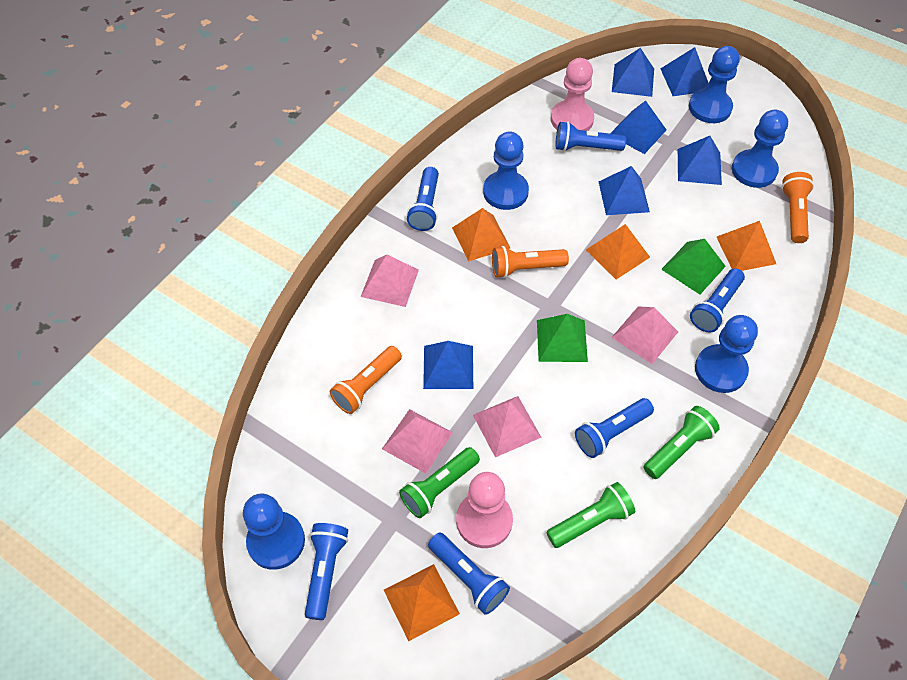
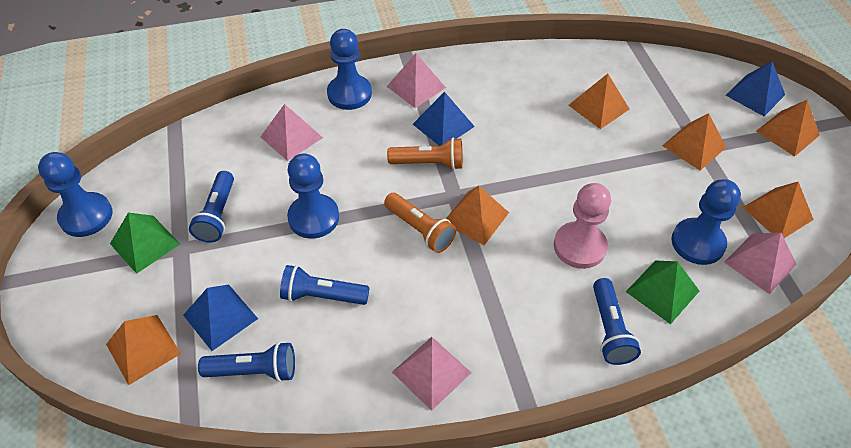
blue flashlight: [305,523,348,620] [407,167,439,231] [428,533,510,615] [555,121,626,151] [575,398,654,458] [690,268,745,333] = 6 -> [189,171,234,243] [198,342,295,382] [280,265,369,305] [593,278,641,365] = 4
blue pawn: [243,494,305,570] [483,132,529,210] [689,46,740,123] [695,315,758,393] [732,110,788,188] = 5 -> [38,152,112,237] [287,154,339,239] [327,29,372,110] [671,179,741,265] = 4
blue pyramid: [423,341,473,389] [599,166,650,215] [610,101,666,154] [612,48,654,97] [660,47,708,96] [678,136,722,185] = 6 -> [183,285,258,351] [413,92,475,146] [726,61,785,116] = 3
green flashlight: [399,447,480,518] [546,482,635,548] [643,406,720,479] = 3 -> none = 0
orange flashlight: [330,346,402,414] [492,246,569,278] [781,172,814,243] = 3 -> [384,193,456,253] [387,138,463,170] = 2
orange pyramid: [384,564,460,642] [452,208,510,262] [586,224,650,280] [717,221,776,271] = 4 -> [106,315,181,385] [446,186,509,245] [568,74,630,129] [662,113,726,171] [742,182,814,238] [756,100,820,157] = 6
pink pawn: [456,472,513,548] [551,58,594,131] = 2 -> [554,183,611,269] = 1

